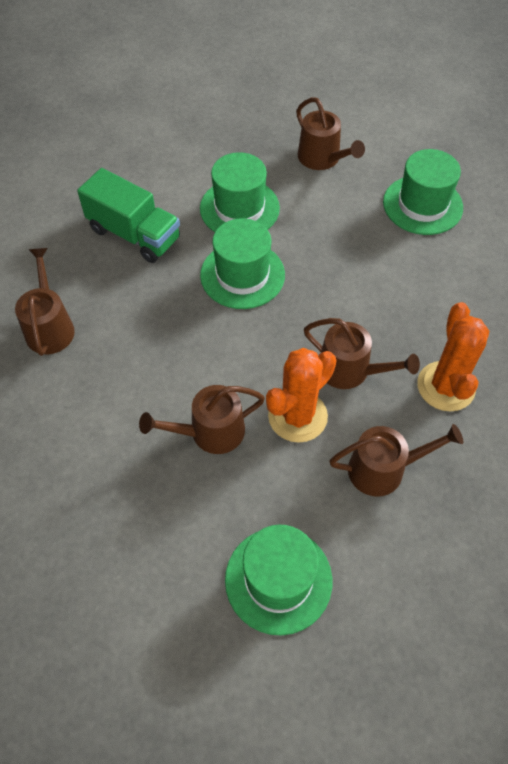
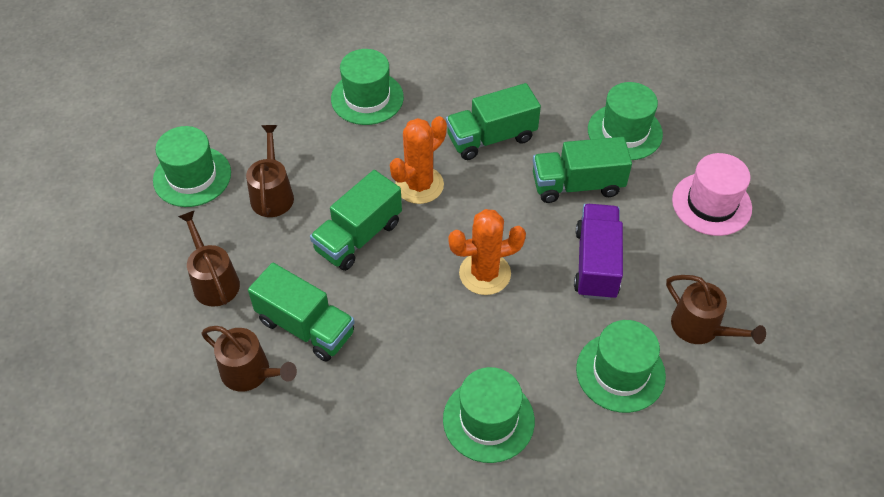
brown watering can: [15,248,75,356] [139,385,265,454] [296,97,365,170] [304,318,420,389] [329,424,463,497] = 5 -> [178,210,240,307] [201,326,297,392] [246,125,294,217] [666,275,766,344] = 4
green hat: [200,152,280,232] [200,218,285,309] [225,525,332,636] [383,149,463,235] = 4 -> [153,126,231,207] [331,49,404,125] [443,367,535,463] [576,320,666,413] [588,82,663,160] = 5
green truck: [77,168,180,263] = 1 -> [248,263,355,362] [310,170,402,271] [446,83,541,160] [533,137,632,203] = 4
pink hat: none = 0 -> [672,153,752,236] = 1
purple truck: none = 0 -> [574,204,623,300] = 1

